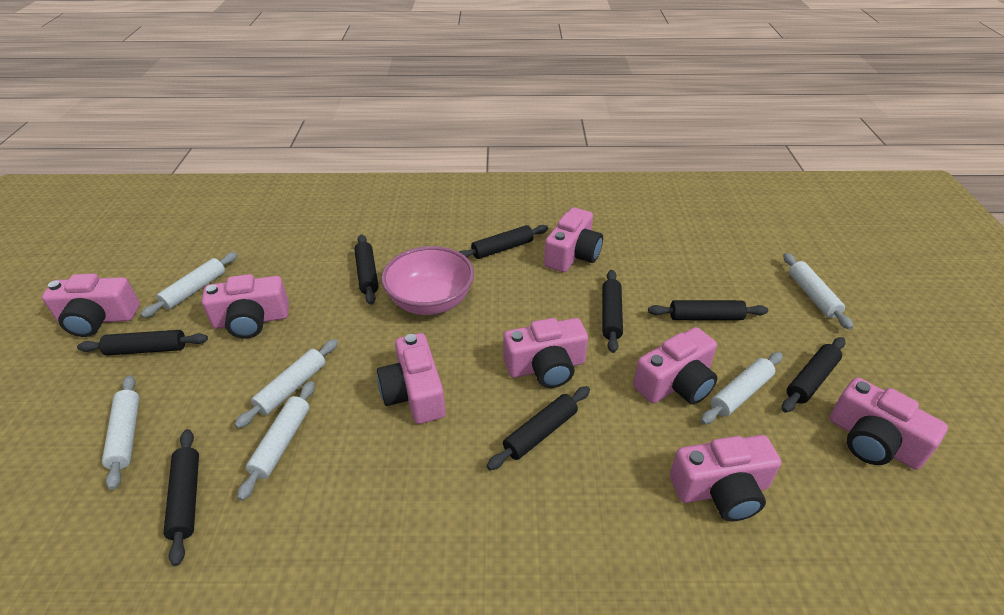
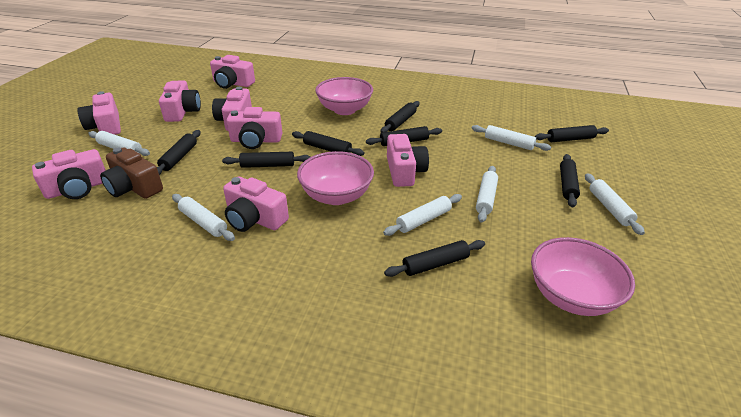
brown camera: none = 0 -> [100,147,163,199] = 1
pink bowl: [381,246,474,315] = 1 -> [297,151,374,205] [315,77,373,115] [531,237,635,316] = 3

